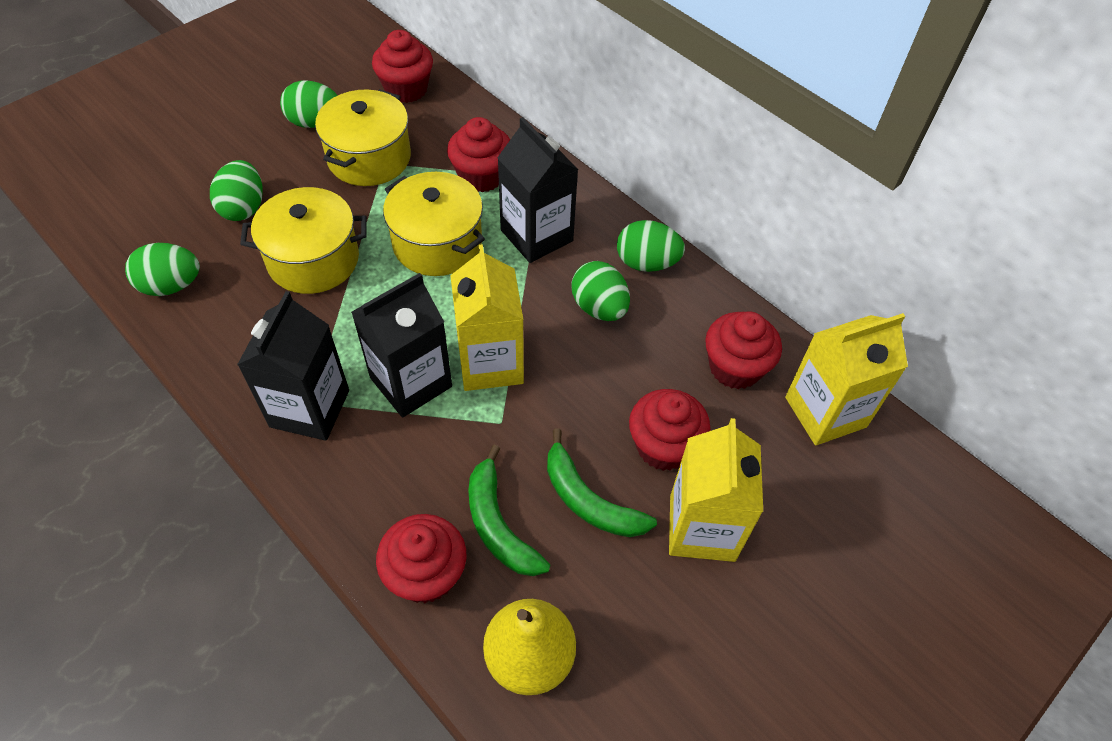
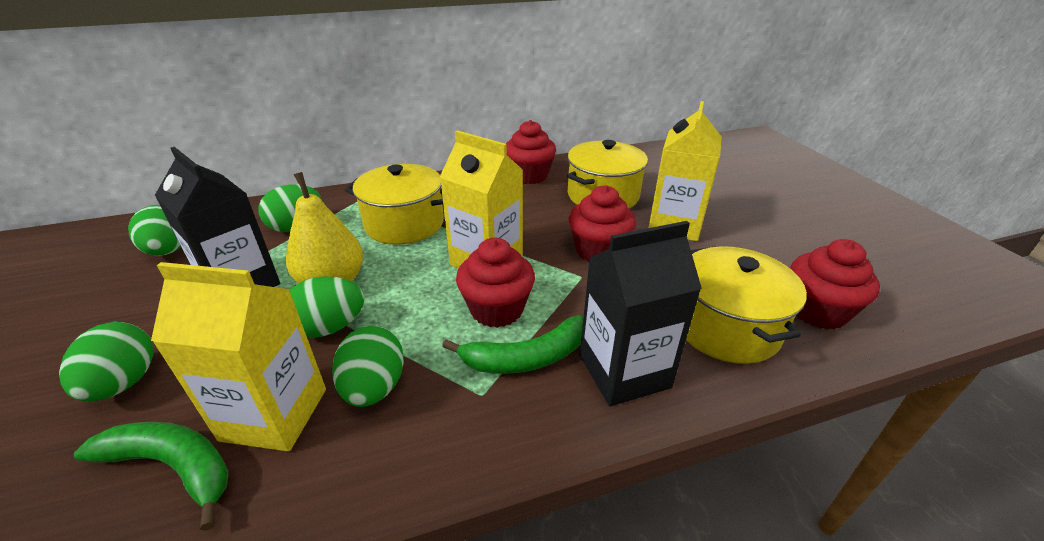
black carton: [237,291,349,441] [351,273,452,418] [497,117,579,263] = 3 -> [155,147,280,287] [580,221,702,406] = 2
red cupcake: [372,30,433,103] [376,514,466,603] [447,117,510,193] [629,389,711,471] [705,311,782,389] = 5 -> [456,238,535,328] [506,120,556,184] [568,185,636,262] [790,239,880,330] = 4

